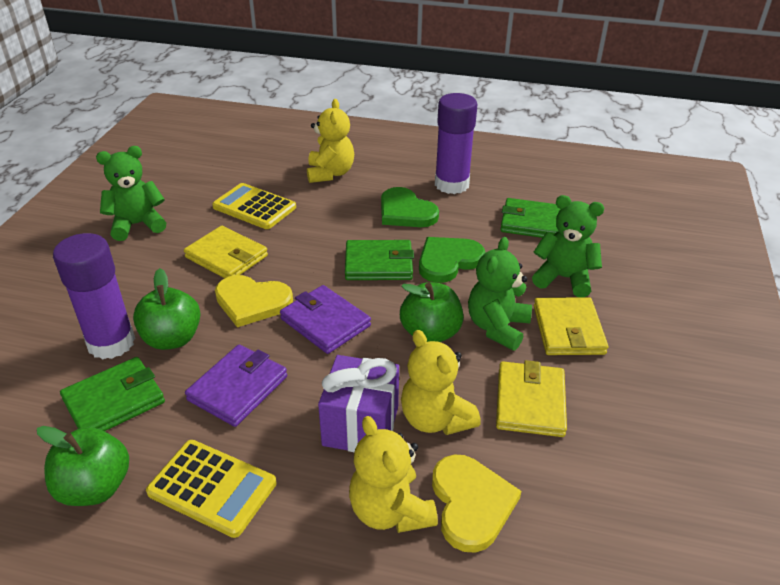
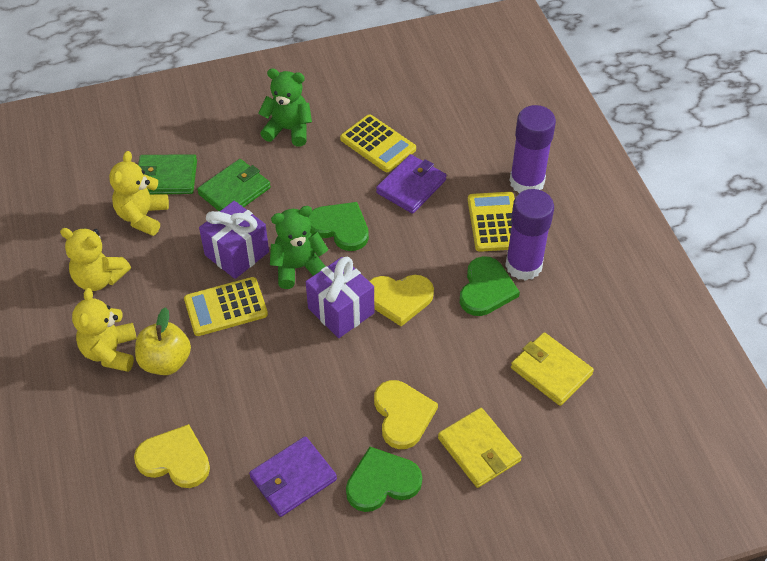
green apple: [37,426,129,506] [133,268,200,350] [400,282,464,342] = 3 -> none = 0
green heart: [381,187,439,227] [419,237,485,283] = 2 -> [308,202,369,251] [346,447,422,512] [460,256,520,316] = 3
green teddy bear: [96,146,166,241] [468,237,532,350] [532,195,604,297] = 3 -> [258,68,312,147] [270,206,329,289] = 2
green wallet: [60,357,165,431] [345,240,414,280] [500,198,560,238] = 3 -> [138,154,197,194] [197,159,271,211] = 2
purple gift: [318,355,399,452] = 1 -> [199,201,269,279] [306,257,374,338] = 2
yellow apple: none = 0 -> [135,307,191,375] = 1
yellow calculator: [146,440,277,538] [212,183,296,229] = 2 -> [184,277,268,336] [340,114,416,172] [468,192,515,252] = 3
yellow heart: [215,275,293,327] [432,454,522,553] = 2 -> [134,424,210,488] [369,275,434,326] [374,380,438,449] = 3
yellow wallet: [184,226,268,278] [496,360,567,437] [534,297,608,355] = 3 -> [438,408,522,488] [511,332,594,406] = 2

